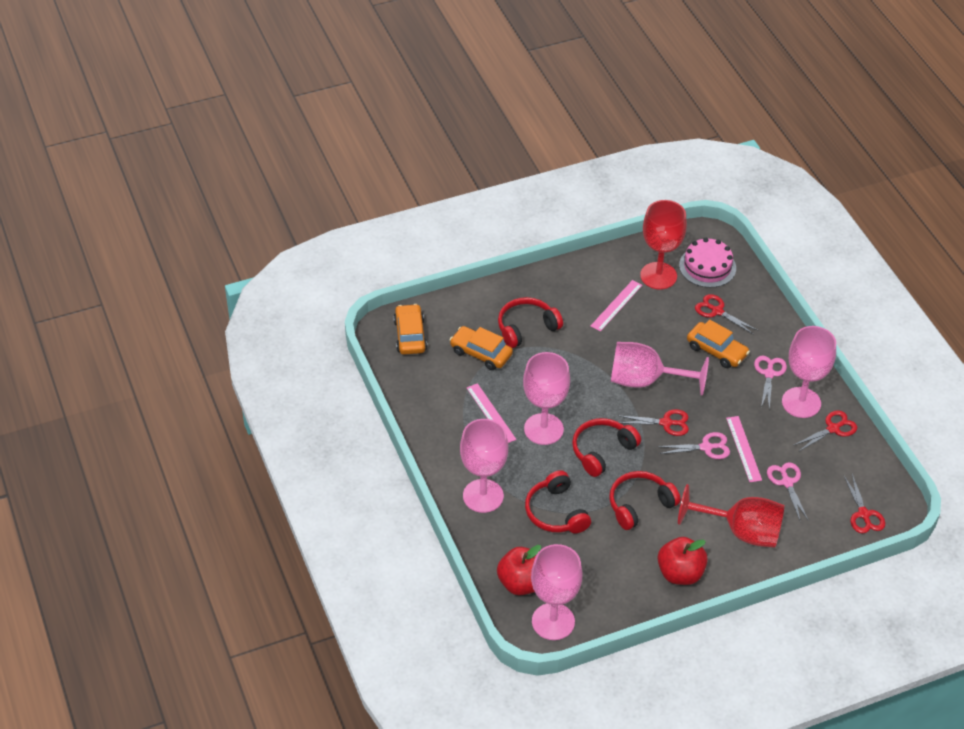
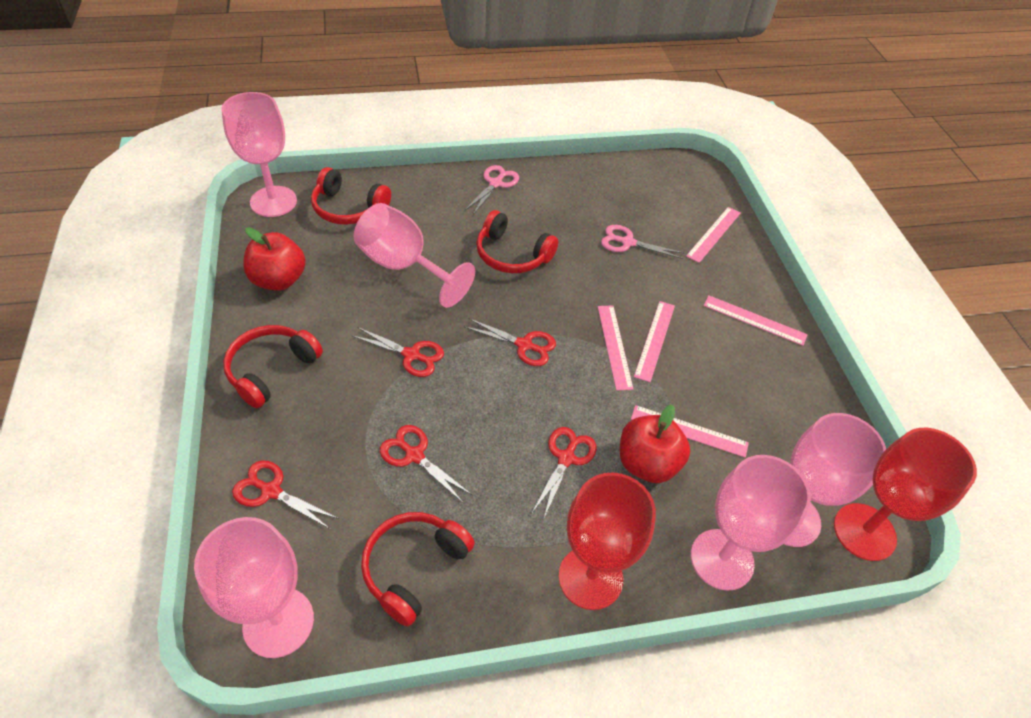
orange car: [393,304,427,355] [450,326,513,370] [687,320,750,368] = 3 -> none = 0
pink cake: [679,238,736,288] = 1 -> none = 0
pink ruler: [467,383,516,443] [591,280,642,332] [726,416,762,482] = 3 -> [598,305,633,391] [631,405,749,458] [634,301,675,382] [686,207,741,263] [703,295,808,346] = 5
pink scissors: [657,432,730,459] [754,356,787,409] [767,462,809,521] = 3 -> [465,165,519,215] [601,225,685,259] = 2
red scissors: [619,409,689,436] [695,294,758,335] [794,410,857,452] [844,474,885,533] = 4 -> [232,460,339,529] [351,327,444,377] [380,425,472,503] [465,318,556,366] [532,427,597,518] = 5

